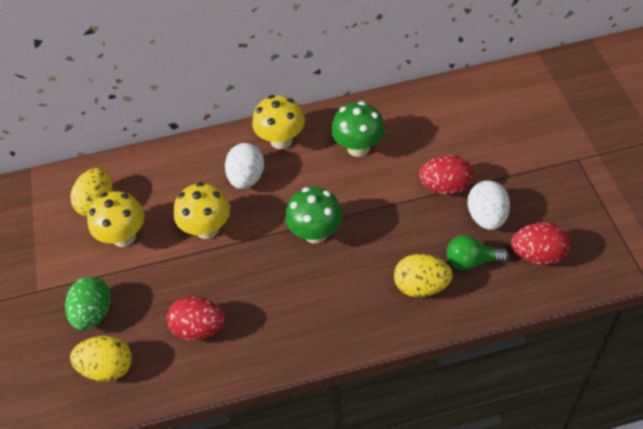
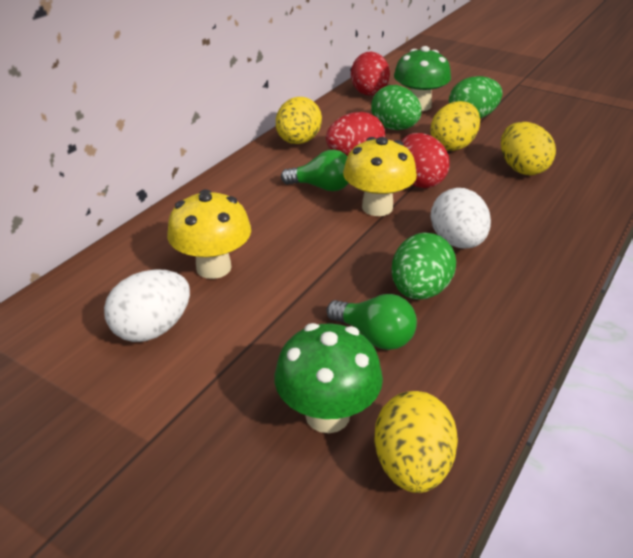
green egg: [65,277,111,331] = 1 -> [371,85,422,130] [392,233,456,300] [449,76,503,119] = 3
green light bulb: [446,235,509,270] = 1 -> [281,149,349,191] [327,294,417,350] = 2
yellow egg: [70,168,113,217] [70,336,132,382] [394,254,453,297] = 3 -> [276,97,322,144] [374,391,458,493] [431,101,480,151] [501,122,556,175] = 4
yellow mushroom: [87,191,145,247] [174,182,230,239] [252,95,305,149] = 3 -> [167,189,251,279] [343,137,417,216] = 2

